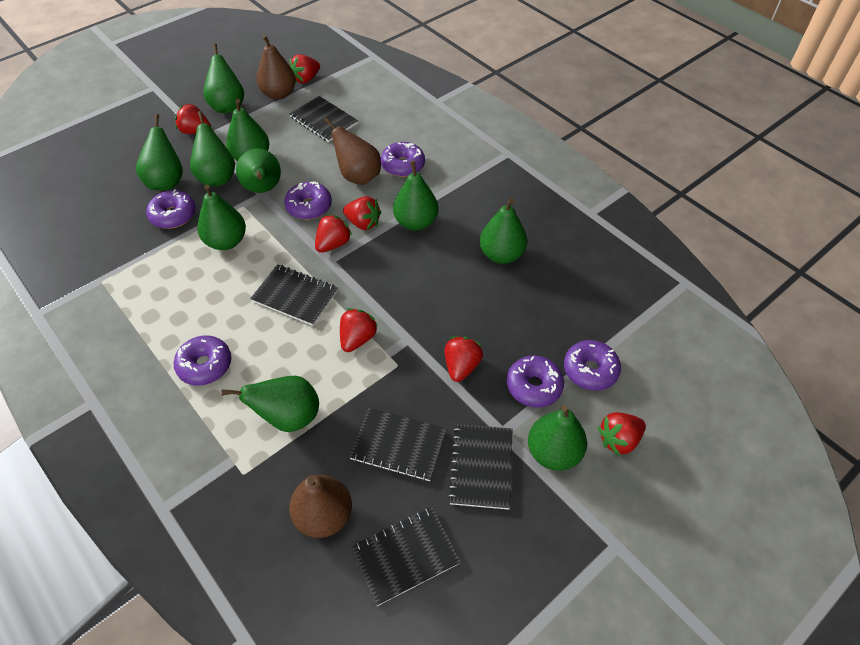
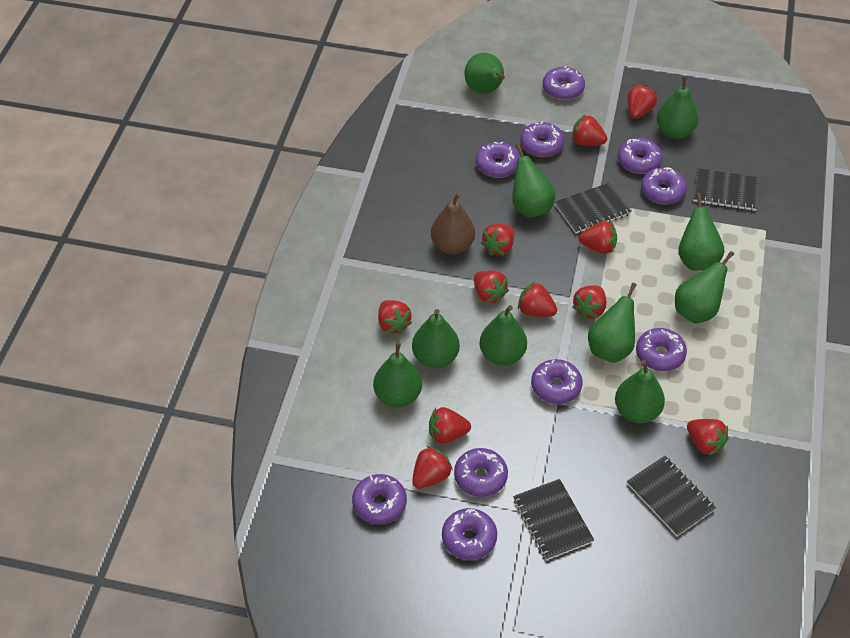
black notebook: [250,264,338,326] [290,96,358,142] [349,408,446,481] [350,507,461,606] [448,424,512,510] = 5 -> [513,479,594,560] [555,182,632,234] [627,456,716,536] [693,168,760,211] = 4
brown pear: [256,35,296,100] [289,475,352,538] [324,117,381,185] = 3 -> [431,192,475,254] = 1
purple donut: [146,189,196,229] [174,335,231,386] [284,181,332,220] [381,142,425,177] [507,356,564,408] [564,340,621,391] = 6 -> [352,474,407,524] [442,508,497,560] [454,448,508,497] [476,141,520,178] [520,121,564,157] [531,359,583,404] [543,66,585,100] [618,138,663,174] [636,328,687,371] [641,167,687,205] = 10
red strawberry: [175,104,211,134] [289,54,320,84] [315,214,352,253] [340,308,378,352] [343,196,381,230] [444,337,483,382] [598,412,646,456] = 7 -> [378,300,412,334] [412,446,453,489] [429,407,471,444] [474,271,509,303] [481,224,514,256] [518,282,557,317] [572,114,607,145] [572,285,606,319] [579,221,617,254] [628,85,657,119] [687,419,729,456] = 11

